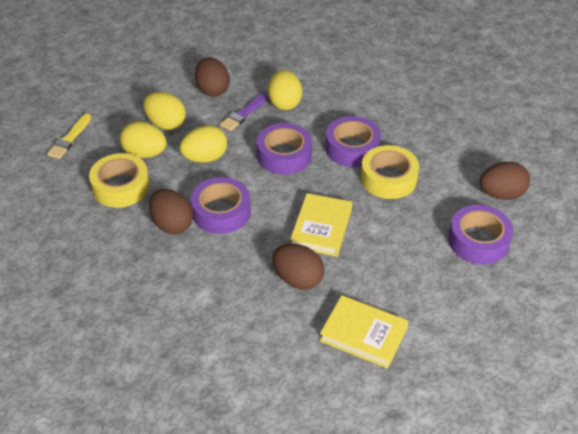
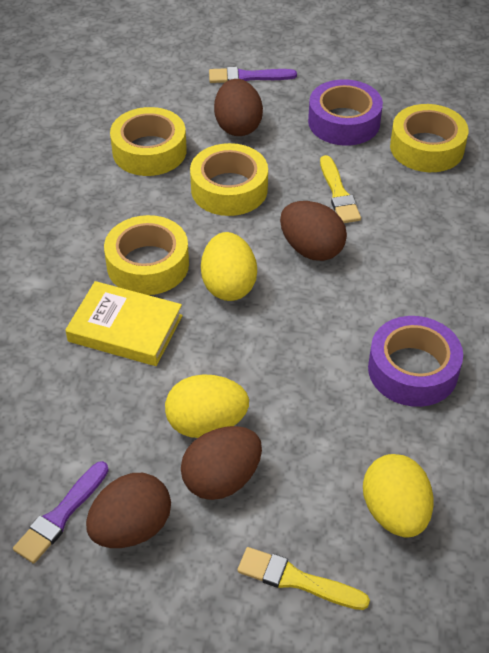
purple brush: [220,93,269,131] = 1 -> [13,461,109,564] [209,67,297,83] = 2
purple tape: [191,177,251,234] [257,123,312,175] [325,116,381,167] [448,205,513,264] = 4 -> [308,79,383,146] [368,316,463,407] = 2
yellow book: [290,193,352,257] [320,295,408,369] = 2 -> [65,281,183,366] = 1
yellow brush: [47,114,91,159] = 1 -> [237,547,370,610] [320,155,361,223] = 2
yellow egg: [120,121,166,158] [143,92,186,130] [179,125,227,163] [268,70,302,110] = 4 -> [165,374,249,438] [201,232,257,301] [363,454,433,538] = 3
yellow tape: [89,153,150,208] [361,145,419,199] = 2 -> [104,215,189,295] [110,107,187,176] [190,143,268,216] [390,104,468,172] = 4

